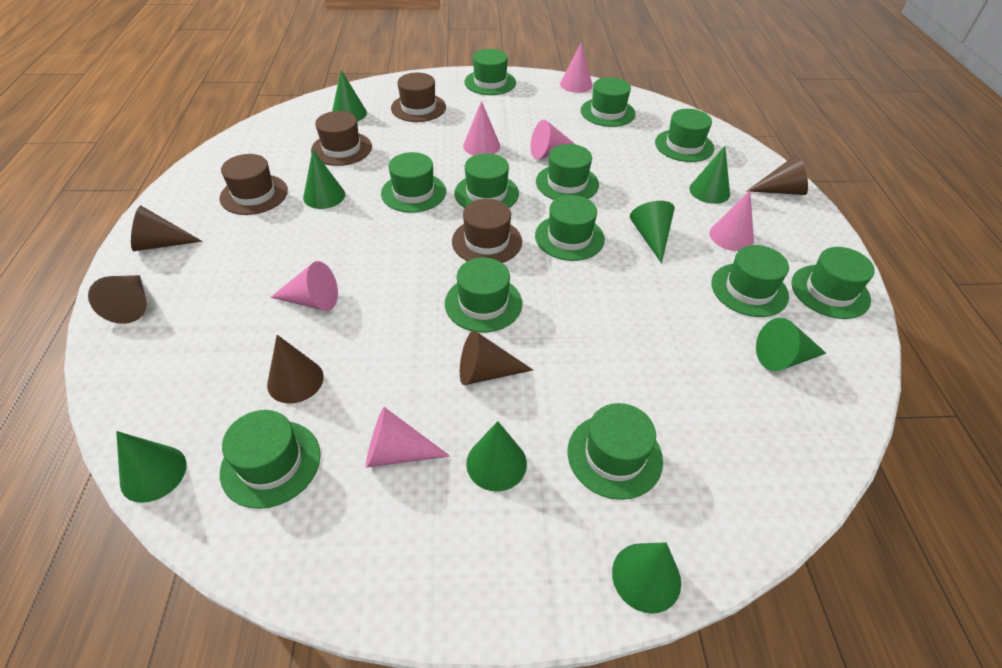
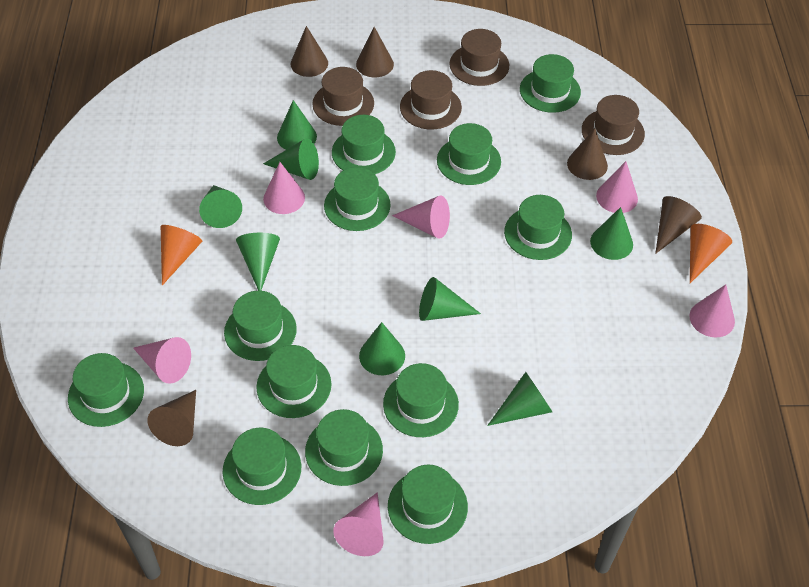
orange cone: none = 0 -> [161,225,202,285] [690,224,732,283] = 2

